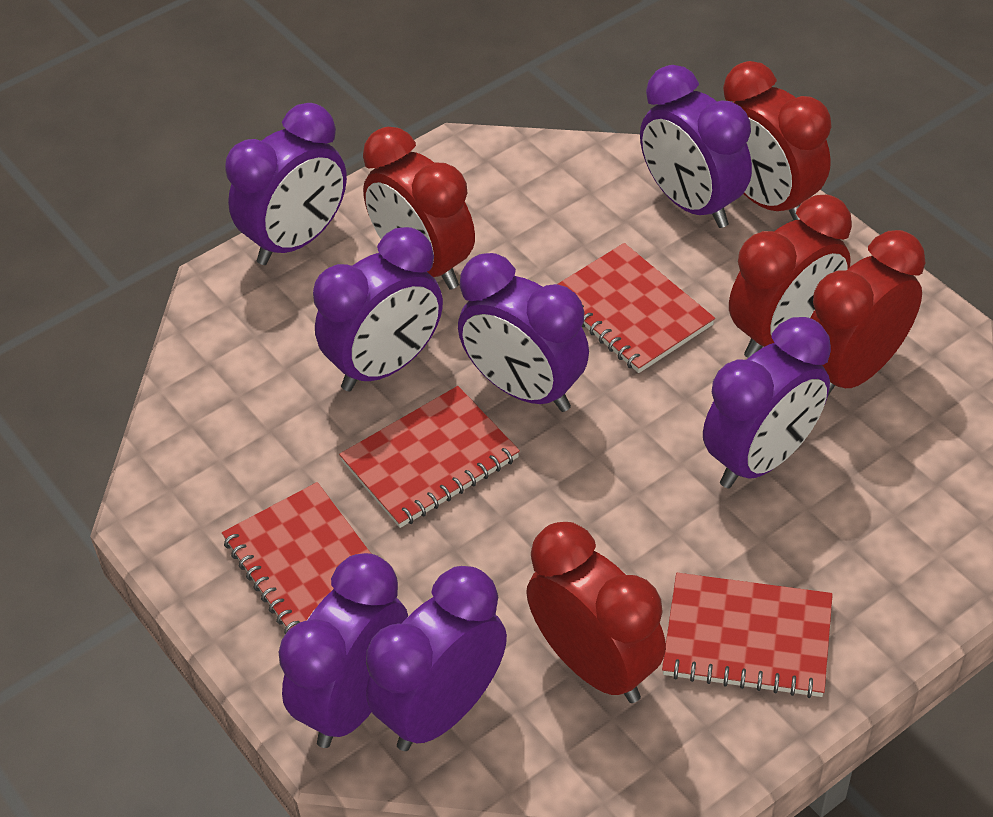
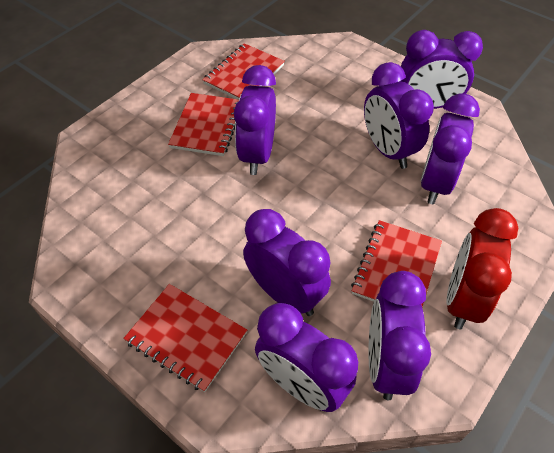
red clock: [363,127,475,290] [526,522,666,703] [723,61,832,220] [729,195,852,358] [810,230,926,395] = 5 -> [446,208,518,329] = 1

